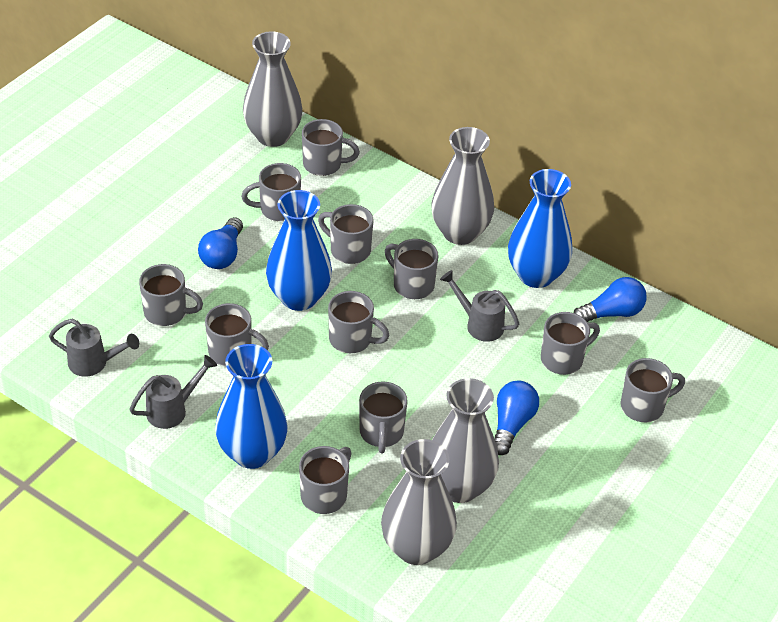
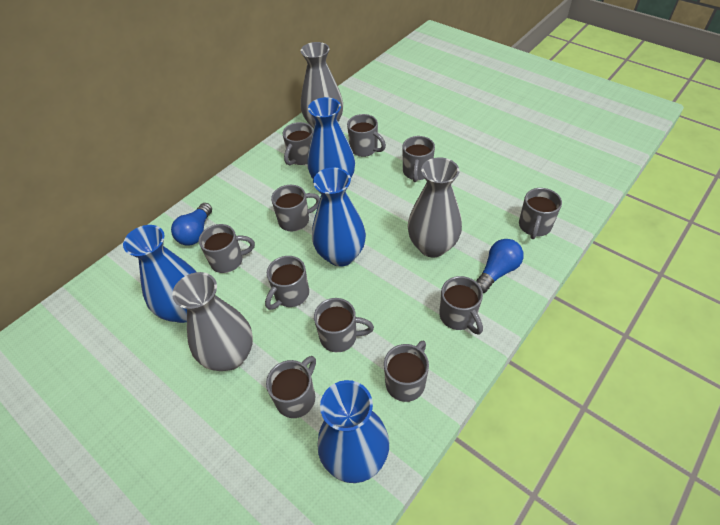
blue light bulb: [198,217,243,269] [494,380,539,455] [574,277,647,322] = 3 -> [171,203,212,246] [476,239,524,293] = 2
blue vase: [215,344,288,469] [266,190,332,311] [508,169,572,288] = 3 -> [123,225,196,323] [308,97,355,179] [312,167,366,267] [317,380,389,483] = 4
grey vase: [243,31,302,147] [381,439,457,565] [431,127,494,245] [432,378,499,503] = 4 -> [172,272,253,371] [301,42,343,129] [408,157,462,258] = 3
grey watering can: [49,319,139,377] [129,355,217,429] [440,270,519,342] = 3 -> none = 0

